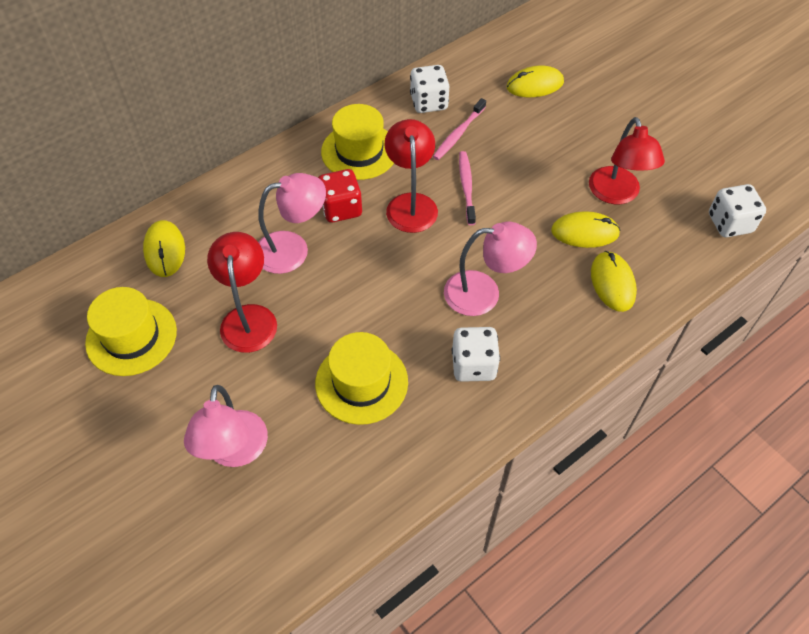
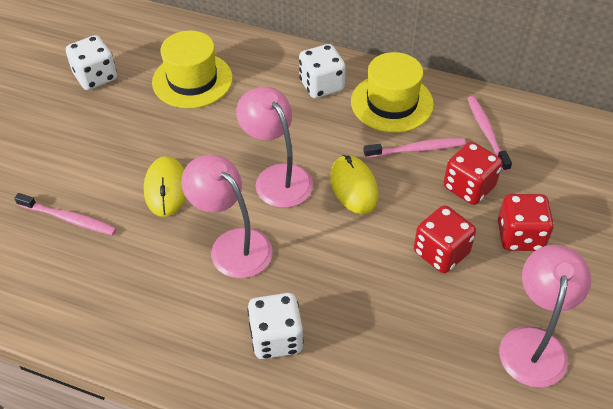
pink toothbrush: [433,98,486,160] [459,151,476,225] = 2 -> [14,193,117,235] [363,138,466,158] [467,96,512,172] = 3
red dice: [318,169,362,223] = 1 -> [414,205,476,273] [444,142,502,205] [498,194,554,251] = 3
red lamp: [207,232,277,353] [385,119,438,233] [589,117,665,204] = 3 -> none = 0
yellow hat: [85,287,177,376] [315,332,408,425] [321,104,394,180] = 3 -> [152,31,233,108] [351,52,434,133] = 2
yellow mouse: [143,220,185,277] [506,66,564,97] [551,211,621,248] [591,251,637,312] = 4 -> [144,156,186,217] [330,155,379,214] = 2

